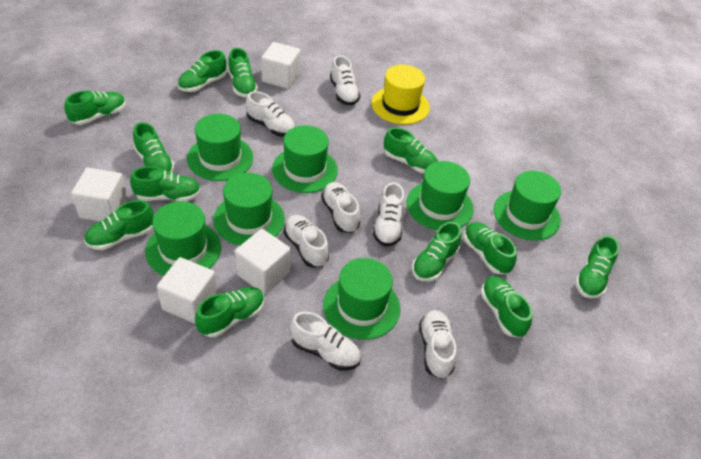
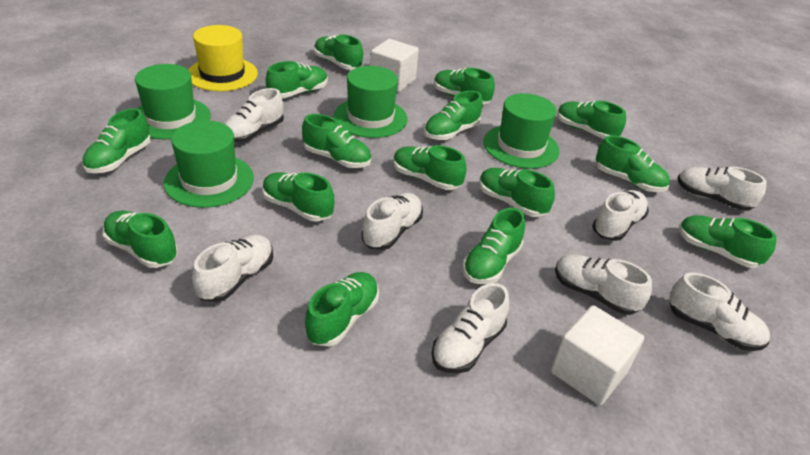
green hat: [145,201,221,276] [187,114,253,181] [213,173,285,245] [272,125,338,193] [323,258,400,340] [407,161,474,230] [494,171,561,240] = 7 -> [135,64,211,139] [164,120,254,208] [334,66,408,138] [483,93,559,169] = 4
green shoe: [64,91,126,125] [84,200,154,250] [130,166,201,201] [133,122,175,172] [178,50,226,92] [195,287,265,337] [228,48,258,98] [384,127,438,173] [412,222,462,281] [464,222,517,274] [481,276,533,338] [575,235,619,298] = 12 -> [82,108,151,173] [103,211,178,268] [262,172,334,221] [266,61,328,98] [302,114,371,168] [305,272,379,346] [314,35,363,70] [393,145,467,190] [424,91,483,140] [434,68,495,104] [463,208,525,284] [479,168,555,217] [557,101,626,139] [596,135,670,192] [679,215,777,268] = 15
white cube: [71,168,128,221] [157,257,217,324] [235,229,291,294] [261,42,300,89] = 4 -> [370,39,419,92] [551,305,644,405] = 2
white shoe: [246,91,296,137] [283,215,329,267] [290,312,361,371] [321,182,360,233] [330,56,360,106] [373,182,405,246] [419,310,456,379] = 7 -> [192,235,273,302] [224,88,284,143] [362,193,423,250] [431,283,509,373] [555,254,652,315] [592,190,649,241] [669,272,770,351] [678,167,767,211] = 8

